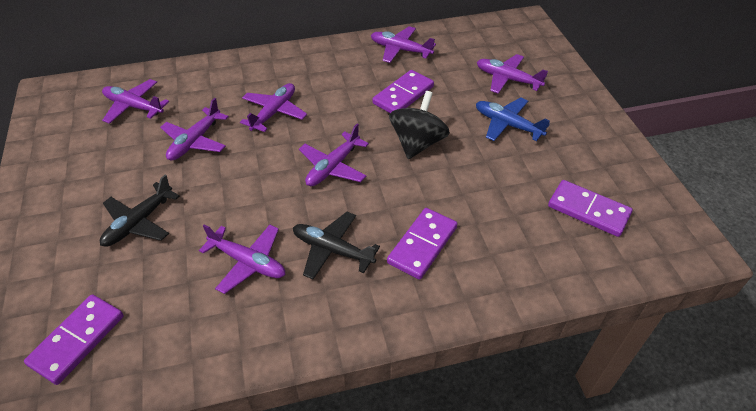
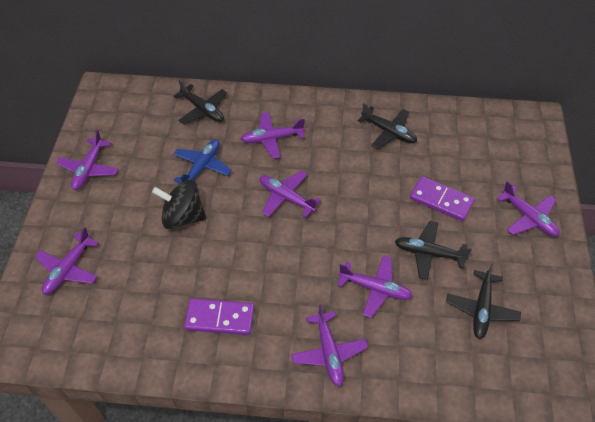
black plane: [100,175,180,247] [293,212,380,279] = 2 -> [174,79,227,124] [358,103,417,149] [395,221,472,280] [446,263,521,339] = 4
purple domino: [24,294,124,385] [372,70,434,113] [387,208,457,280] [548,180,633,237] = 4 -> [184,298,254,335] [410,176,475,221] = 2

